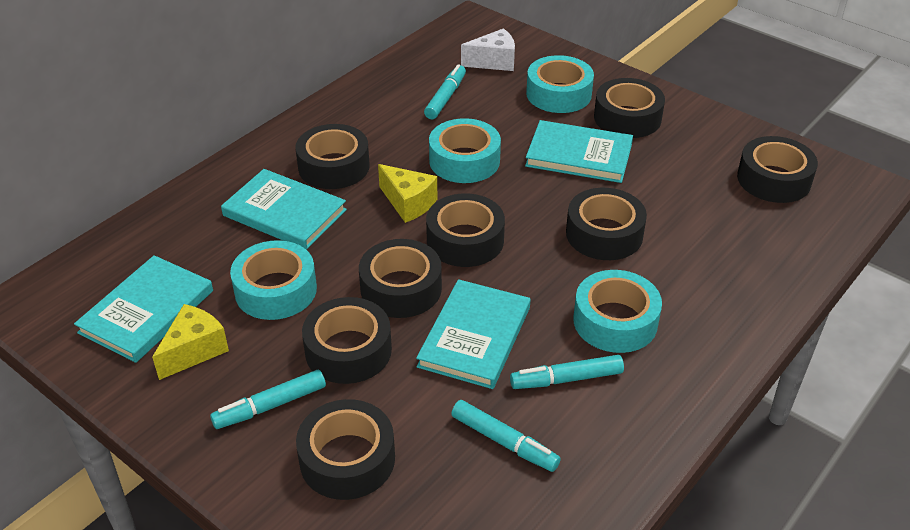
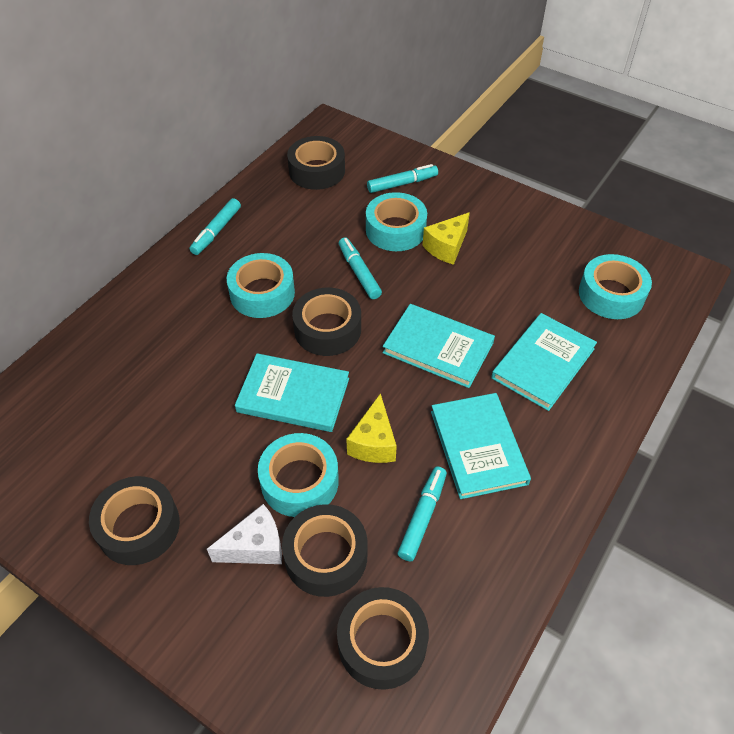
black tape: [295,124,370,189] [296,399,395,500] [302,297,392,384] [359,239,442,318] [426,193,505,267] [566,188,647,260] [594,78,665,138] [737,136,818,203] = 8 -> [89,476,180,565] [282,504,368,597] [287,136,345,190] [292,288,361,356] [337,587,429,690] = 5

